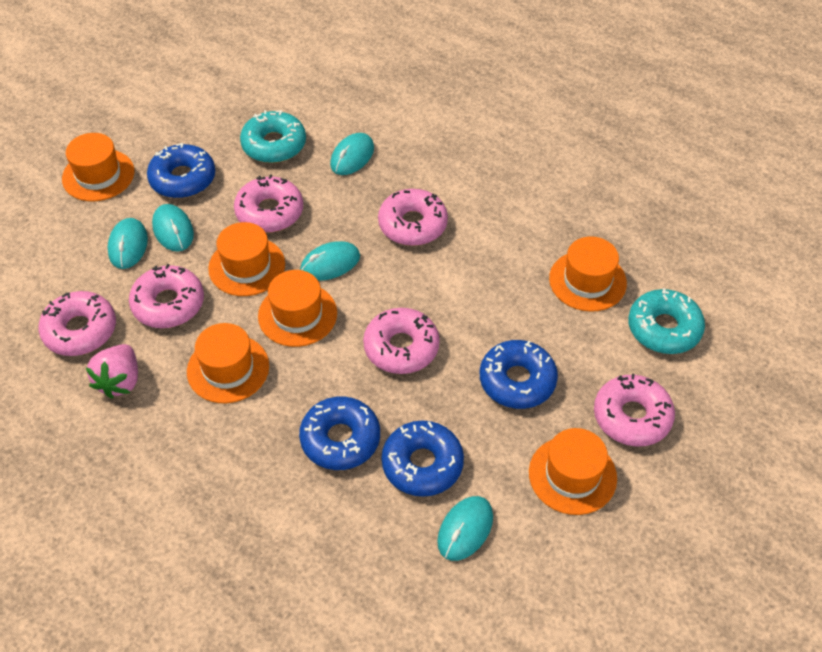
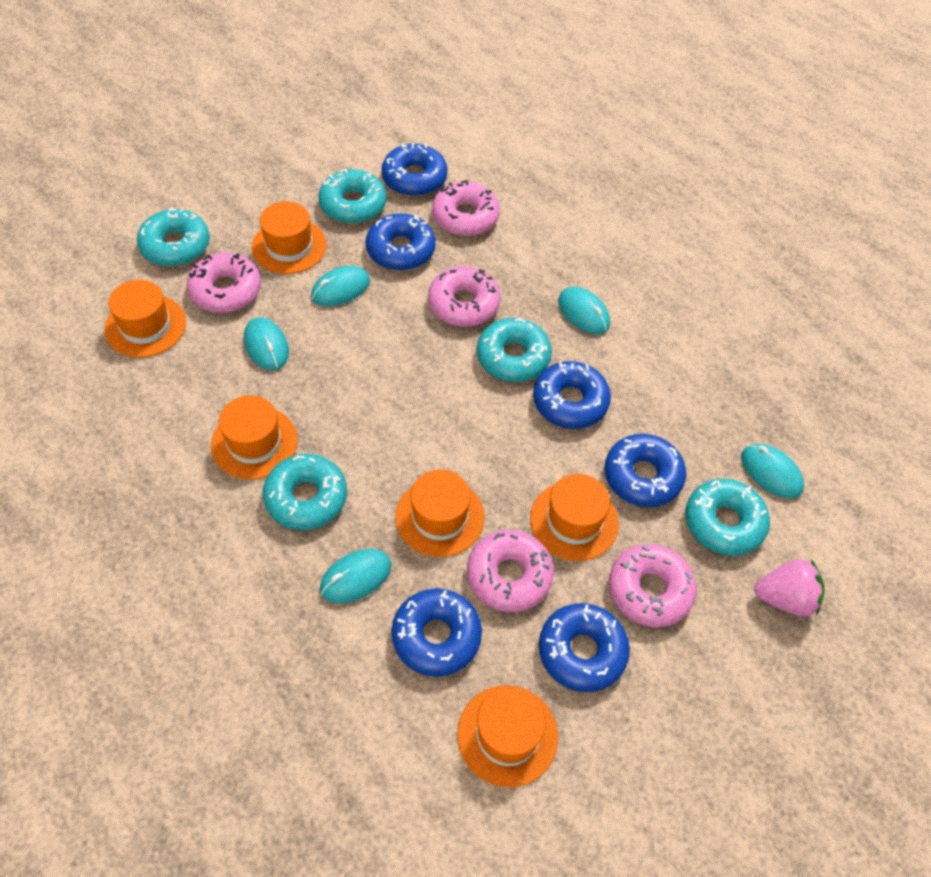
blue donut: [147,143,215,198] [299,396,380,470] [381,420,464,497] [480,340,558,409] = 4 -> [366,213,436,271] [381,144,448,196] [391,588,482,677] [533,361,611,429] [539,603,630,692] [604,434,686,507] = 6
pink donut: [38,291,116,356] [129,264,204,328] [234,174,303,233] [363,308,440,374] [378,189,448,246] [594,373,675,447] = 6 -> [187,253,261,313] [428,266,501,327] [432,180,500,236] [467,530,554,612] [609,544,697,627] = 5
turquoise donut: [240,110,306,163] [628,288,705,354] = 2 -> [137,207,210,266] [263,454,347,530] [319,169,386,224] [477,318,552,382] [685,479,770,556] = 5

